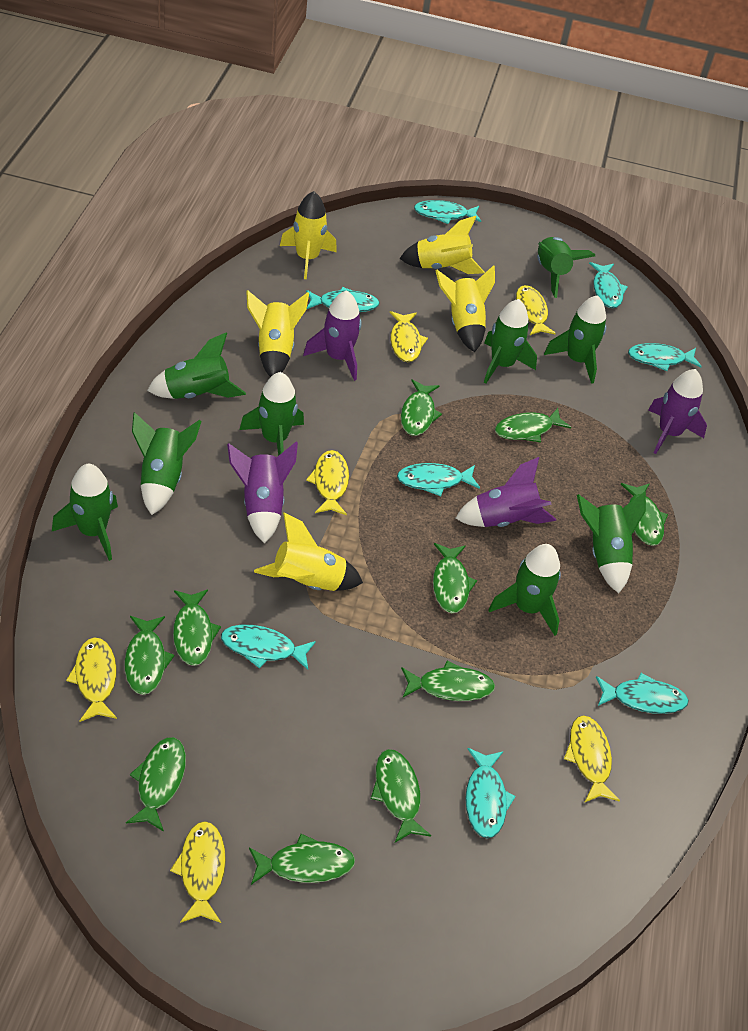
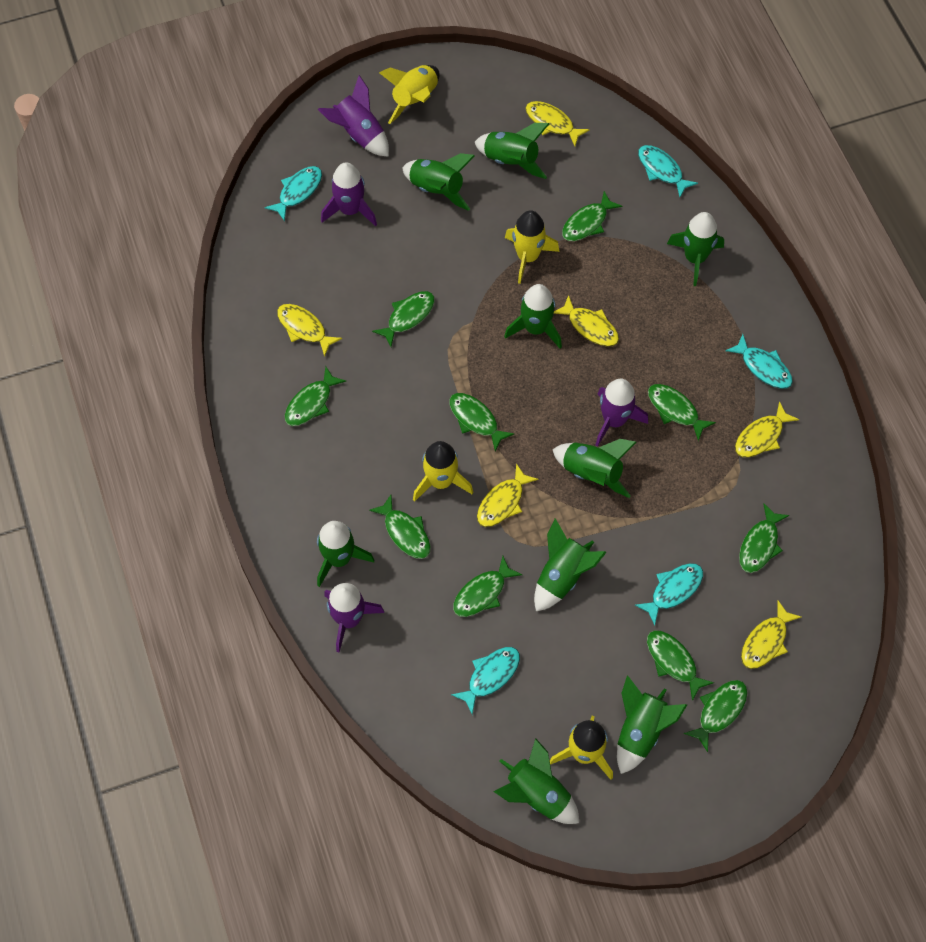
turquoise fish: [221,625,316,670] [306,287,380,312] [397,463,480,496] [414,200,481,224] [465,748,516,838] [589,262,628,308] [596,673,689,714] [628,343,702,371] = 8 -> [265,166,322,222] [451,647,520,715] [635,563,703,626] [638,145,698,197] [725,334,793,389] = 5
yellow rocket: [246,290,309,377] [254,512,363,591] [280,191,337,279] [399,216,485,274] [436,265,495,352] = 5 -> [379,65,440,124] [413,441,473,502] [505,210,559,284] [550,716,613,780] = 4

